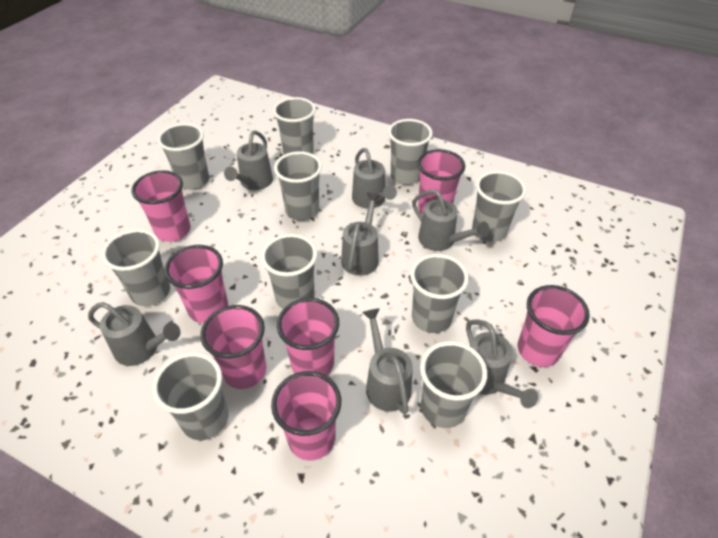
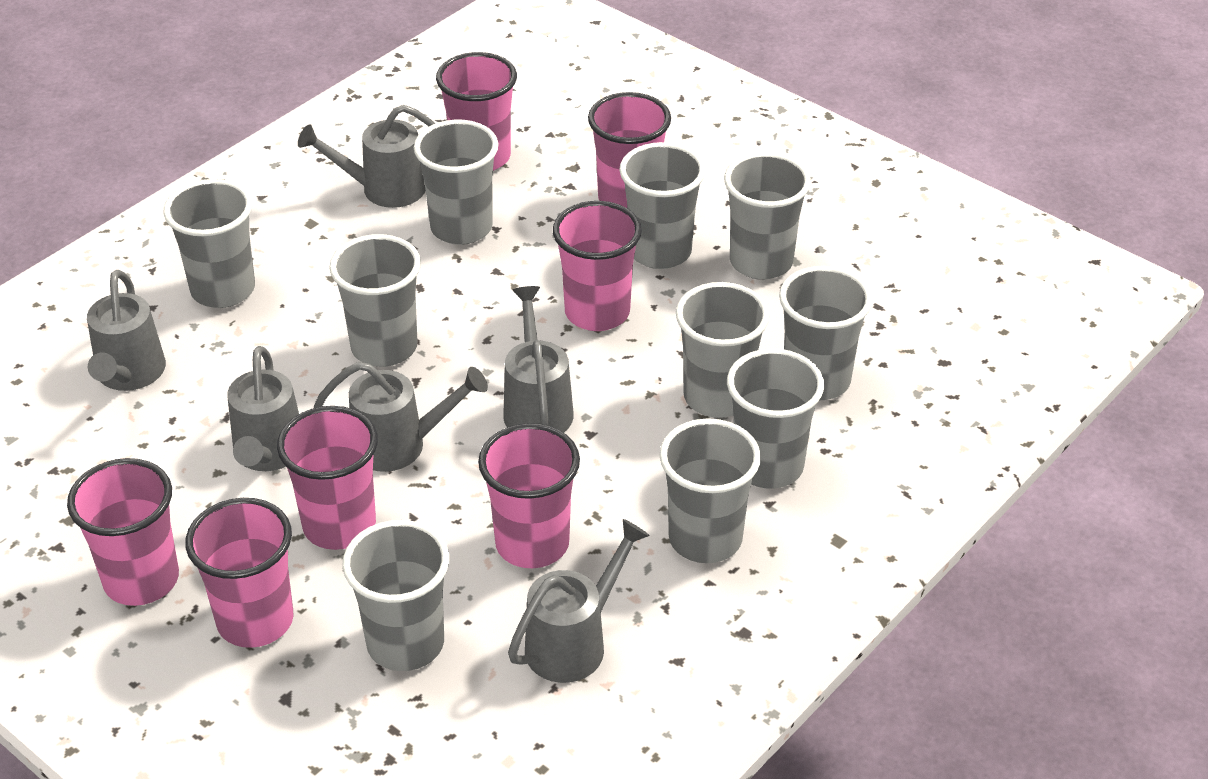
grey watering can: [88,302,180,366] [224,131,273,190] [341,192,381,276] [352,148,397,209] [362,308,413,415] [412,189,489,251] [466,319,538,408] = 7 -> [87,270,166,391] [227,346,299,471] [298,105,435,208] [314,362,488,472] [503,286,574,433] [508,519,650,683] = 6

